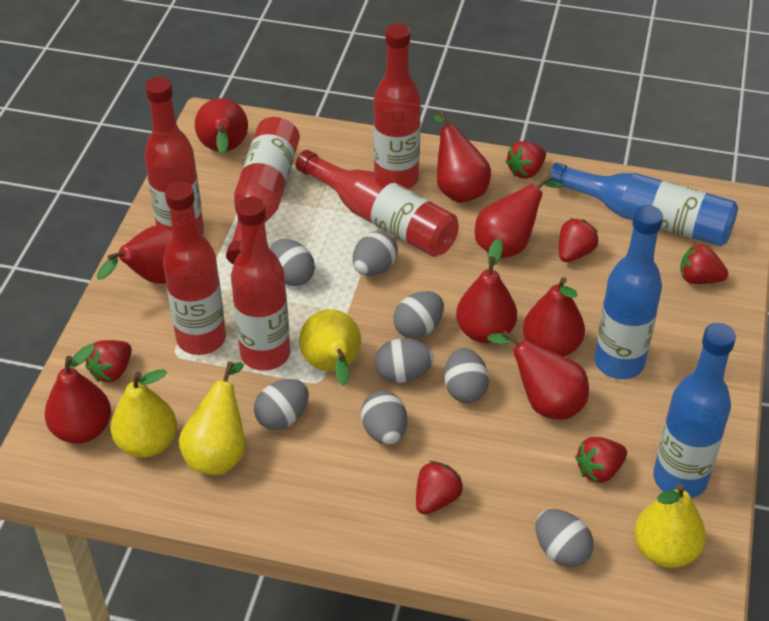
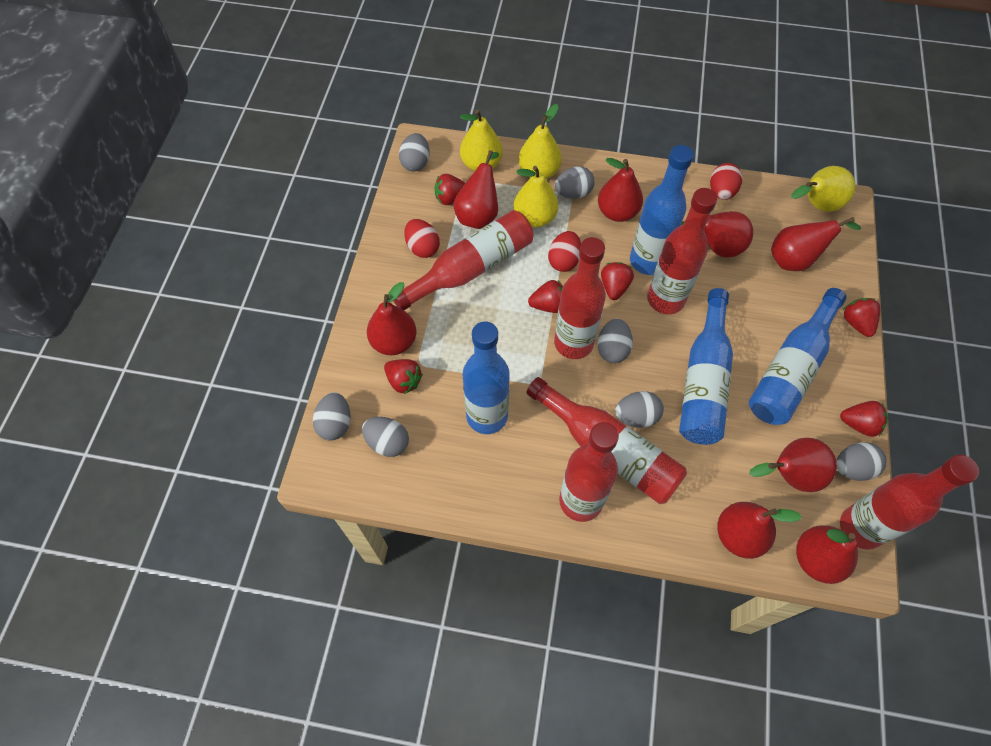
blue bottle: [550,163,738,246] [594,205,663,379] [653,323,736,498] = 3 -> [463,321,510,434] [630,145,694,275] [679,288,733,445] [749,288,846,425] = 4
grey egg: [254,379,309,430] [270,239,315,286] [353,231,398,276] [361,391,407,445] [375,338,434,383] [393,291,444,339] [444,348,489,403] [535,509,594,567] = 8 -> [313,392,350,441] [362,417,409,457] [399,133,430,172] [555,166,595,199] [597,319,633,363] [615,391,664,428] [836,442,887,481] = 7
red egg: none = 0 -> [404,219,440,258] [548,231,581,272] [710,163,742,200] = 3

